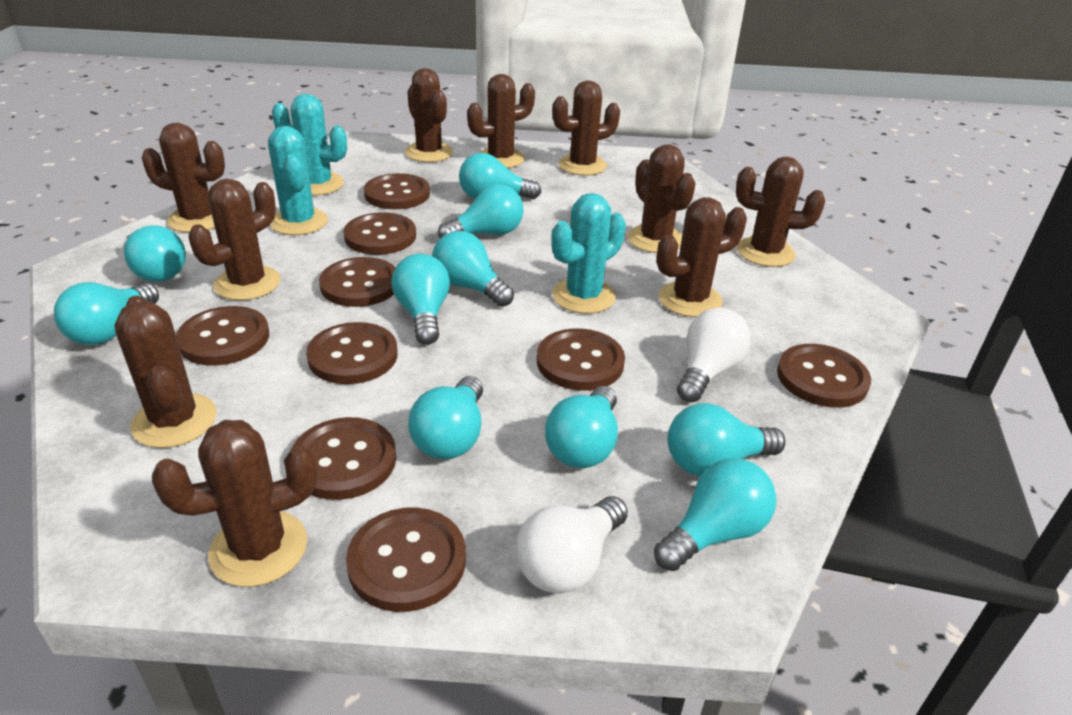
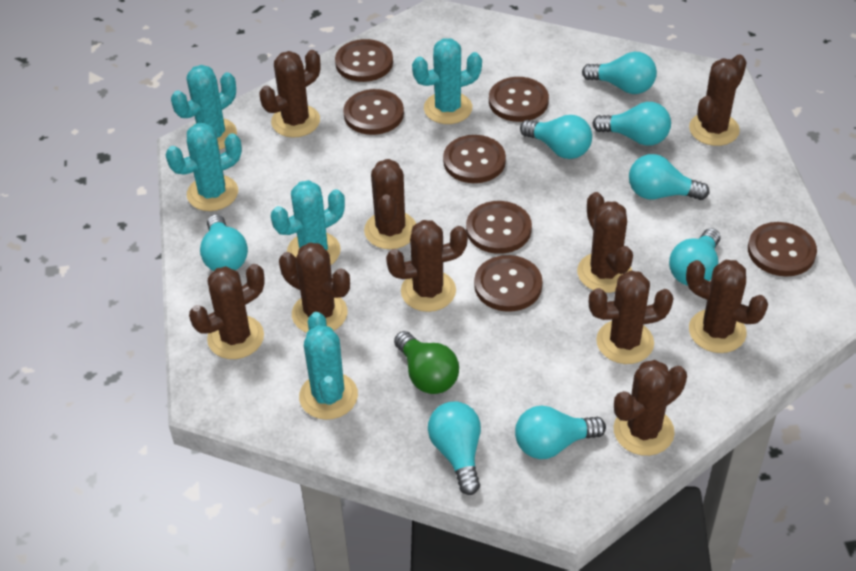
brown button: [176,306,269,365] [291,417,396,500] [306,322,398,384] [319,257,395,307] [343,213,416,255] [346,507,466,612] [364,173,430,209] [537,328,625,390] [777,344,871,408] = 9 -> [335,39,393,82] [343,89,404,135] [443,135,506,183] [466,201,532,254] [474,255,543,312] [489,77,549,122] [748,222,817,277] = 7
green light bulb: none = 0 -> [394,331,459,394] = 1
turquoise cactus: [268,126,328,235] [272,94,347,195] [551,193,626,314] = 3 -> [166,123,242,211] [171,65,237,150] [271,180,345,265] [299,312,358,420] [412,38,482,124] = 5
turquoise light bulb: [54,282,159,345] [124,225,186,282] [392,254,450,345] [408,376,483,459] [432,231,514,307] [438,184,524,238] [459,153,541,199] [545,386,618,468] [654,458,776,571] [668,403,785,476] = 10 -> [200,214,248,271] [428,401,481,495] [515,405,606,459] [520,115,592,159] [582,52,657,94] [592,102,671,146] [629,154,709,200] [669,228,720,286] = 8
white light bulb: [516,496,628,594] [677,307,751,402] = 2 -> none = 0

